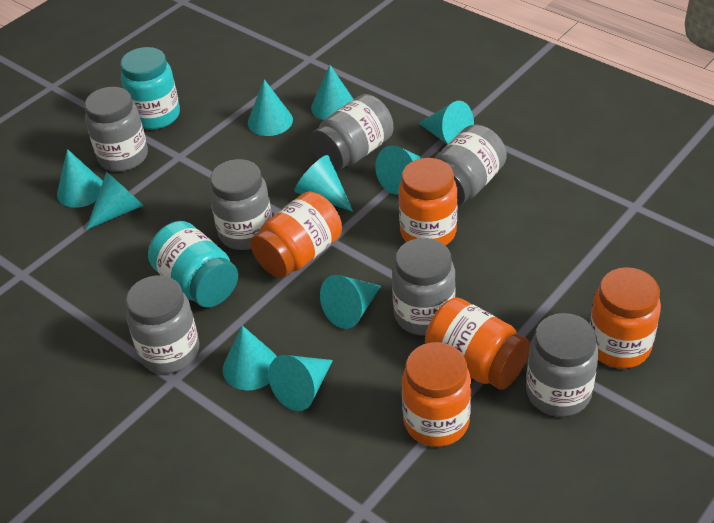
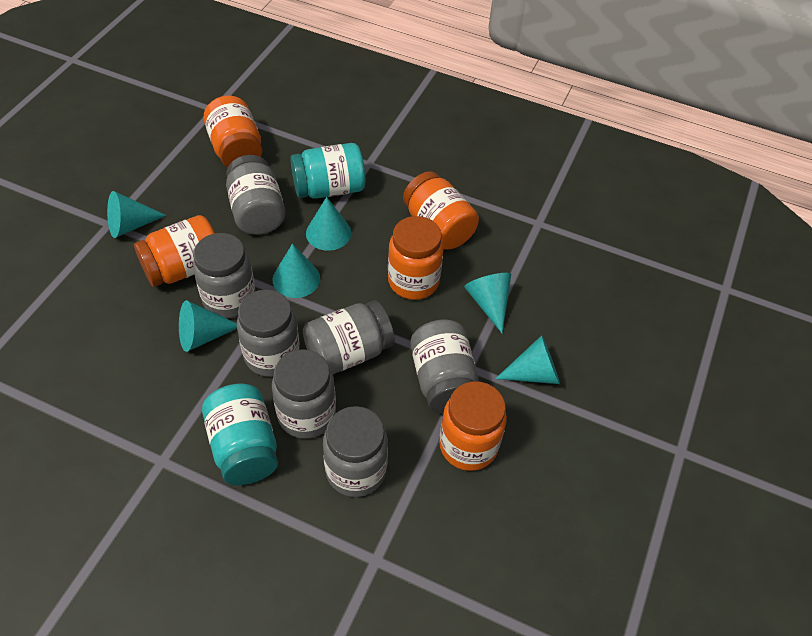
turquoise cone: [57,149,103,208] [86,171,144,230] [223,325,277,390] [248,79,293,136] [269,355,333,411] [295,155,353,212] [311,65,353,120] [320,275,381,329] [375,146,423,195] [419,101,474,144] = 10 -> [107,191,166,238] [179,300,237,352] [272,243,320,298] [306,197,351,251] [464,273,511,333] [495,335,560,384] = 6

